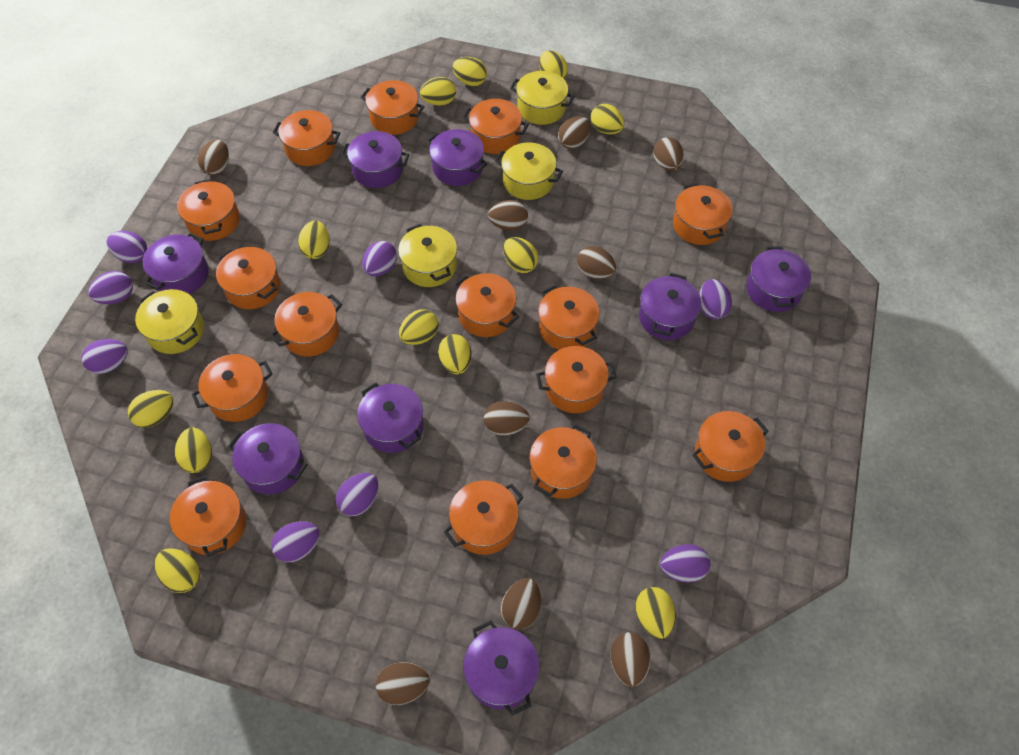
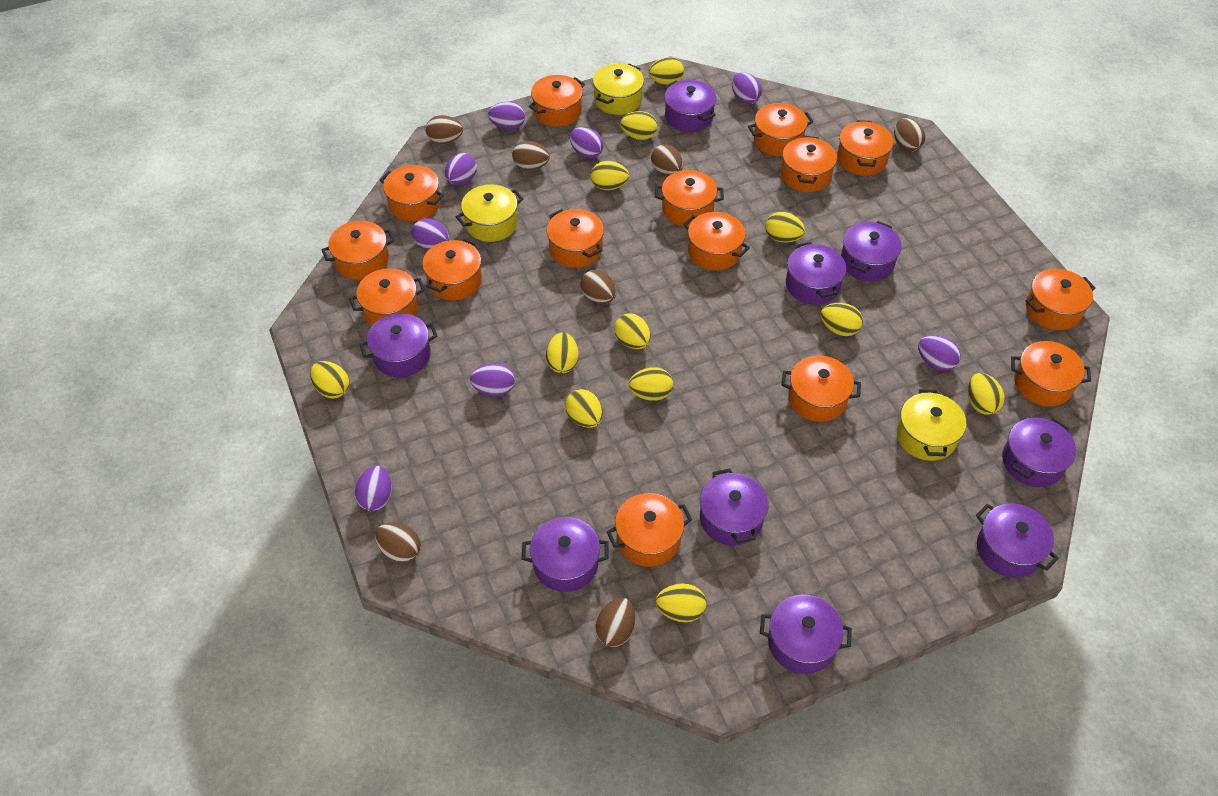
brown egg: [197,140,229,176] [376,662,429,705] [484,401,530,436] [488,200,528,230] [501,578,541,629] [558,116,591,149] [577,246,616,279] [610,632,651,687] [653,137,684,171] = 9 -> [375,523,421,563] [426,115,463,144] [512,141,550,170] [580,270,616,304] [595,598,635,647] [651,145,683,176] [894,118,925,152] = 7
purple pot: [143,232,209,294] [228,423,308,495] [341,131,410,188] [357,382,424,453] [427,129,487,186] [463,620,539,716] [639,273,702,340] [746,247,811,312] = 8 -> [359,313,437,377] [522,517,609,592] [664,80,716,132] [700,468,768,546] [760,595,852,674] [786,242,846,305] [841,221,902,281] [976,503,1059,578] [1002,418,1076,487] = 9
yellow pot: [135,289,204,354] [398,224,457,287] [495,142,563,200] [510,71,575,125] = 4 -> [456,184,523,242] [593,63,644,115] [897,389,966,461] = 3

